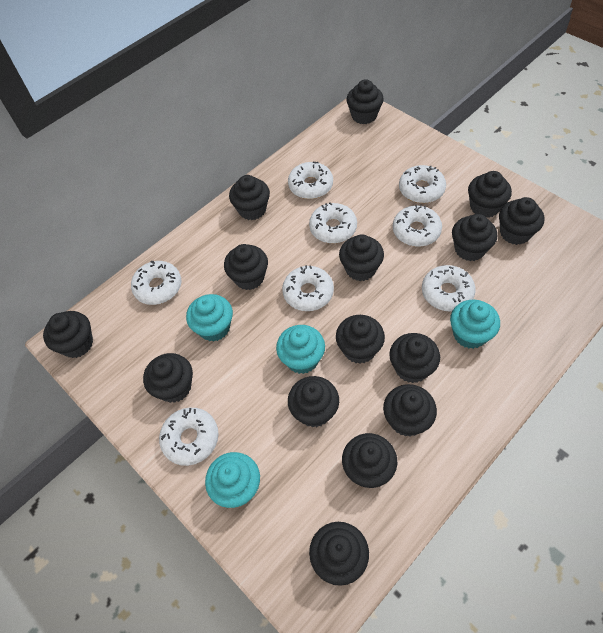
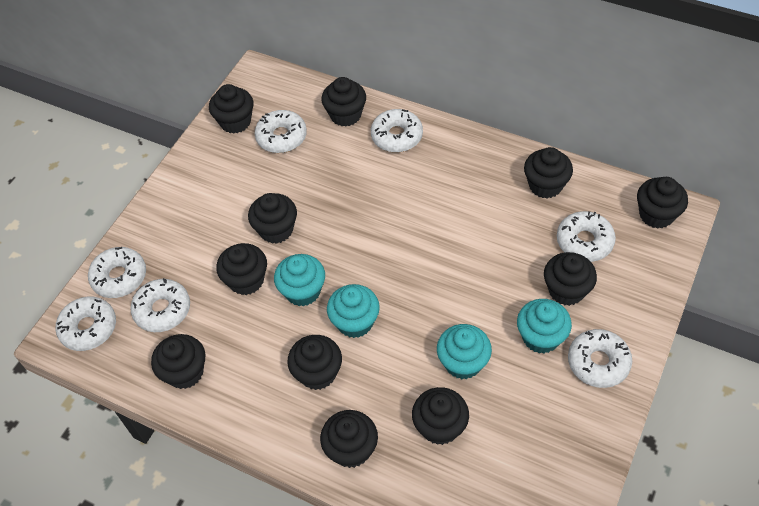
black cupcake: [43,311,93,358] [143,353,193,403] [224,244,268,290] [229,175,270,220] [288,376,339,427] [309,522,369,586] [336,315,385,364] [339,234,384,281] [342,433,397,488] [347,79,384,124] [383,384,437,437] [389,333,440,383] [452,214,497,261] [468,171,512,218] [499,197,545,245] = 15 -> [151,334,205,389] [209,84,254,134] [216,243,267,295] [248,193,297,244] [287,335,342,390] [320,410,378,468] [321,77,366,127] [412,387,469,445] [524,147,573,198] [544,252,597,306] [637,177,688,228] = 11
white donut: [131,261,181,305] [159,408,219,466] [282,265,334,311] [288,162,333,199] [309,202,357,244] [393,205,442,247] [399,165,446,203] [422,265,476,312] = 8 -> [56,296,116,351] [88,247,146,298] [130,278,190,332] [254,110,307,153] [371,109,423,153] [557,211,616,262] [568,329,632,388] = 7

